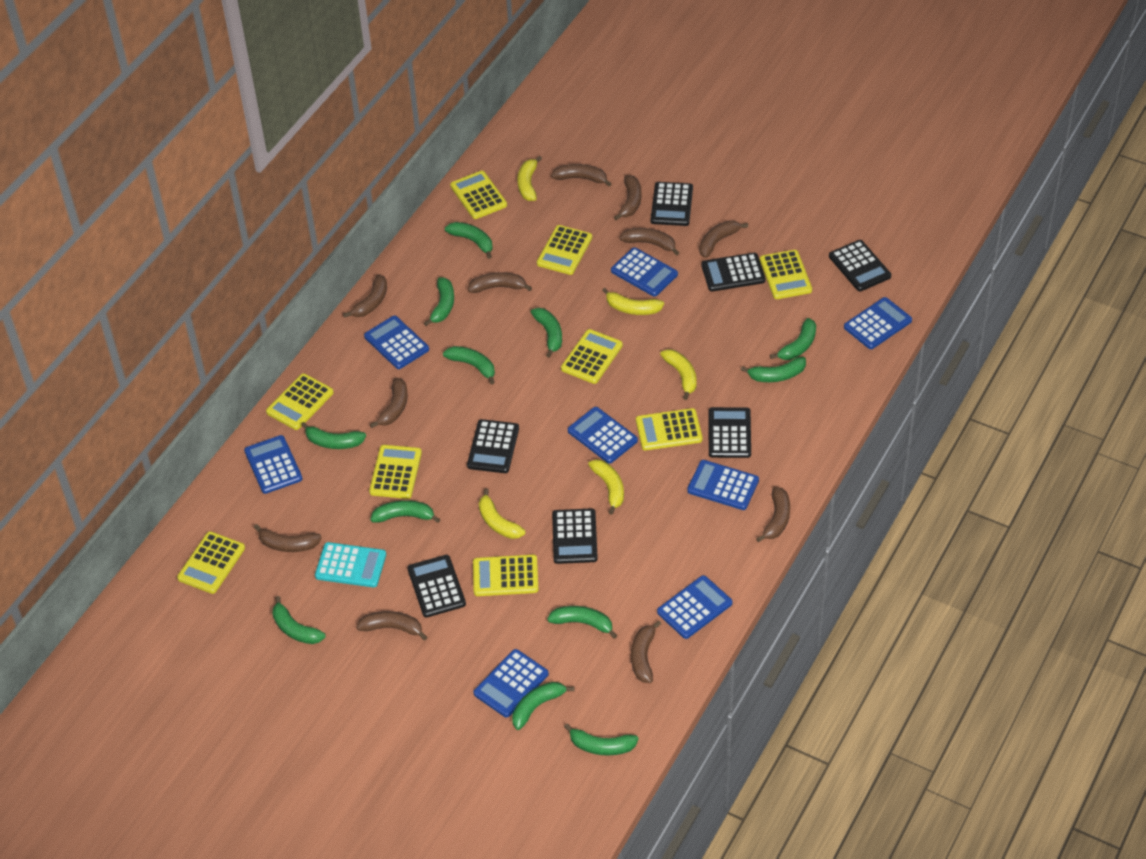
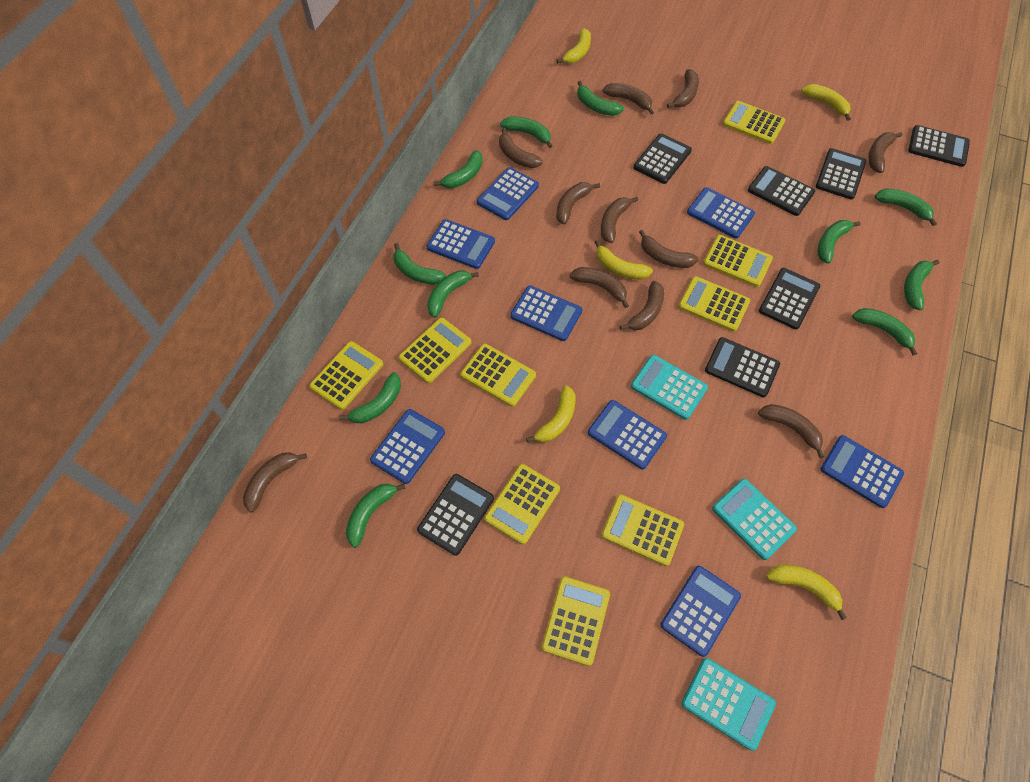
green banana: [272,596,326,644] [301,422,366,449] [370,500,441,523] [424,277,454,326] [443,346,495,385] [445,222,493,259] [512,682,575,730] [531,308,562,358] [547,606,617,639] [564,723,639,756] [741,357,806,382] [770,318,816,360] = 12 -> [339,372,401,423] [346,484,405,548] [393,243,446,285] [427,271,479,318] [433,150,483,188] [500,117,552,148] [577,81,624,116] [817,220,860,264] [852,308,917,356] [875,188,937,226] [904,260,940,310] = 11
turquoise calculator: [315,542,386,587] = 1 -> [631,355,708,420] [682,658,776,751] [712,479,797,560] = 3

